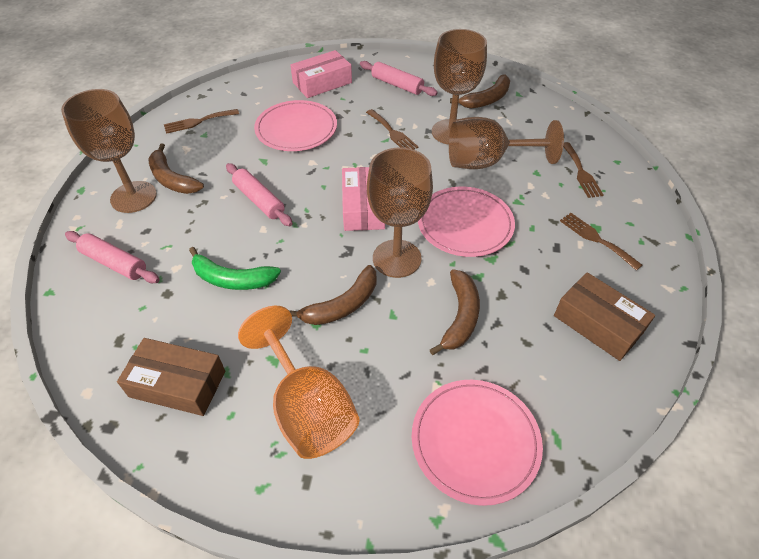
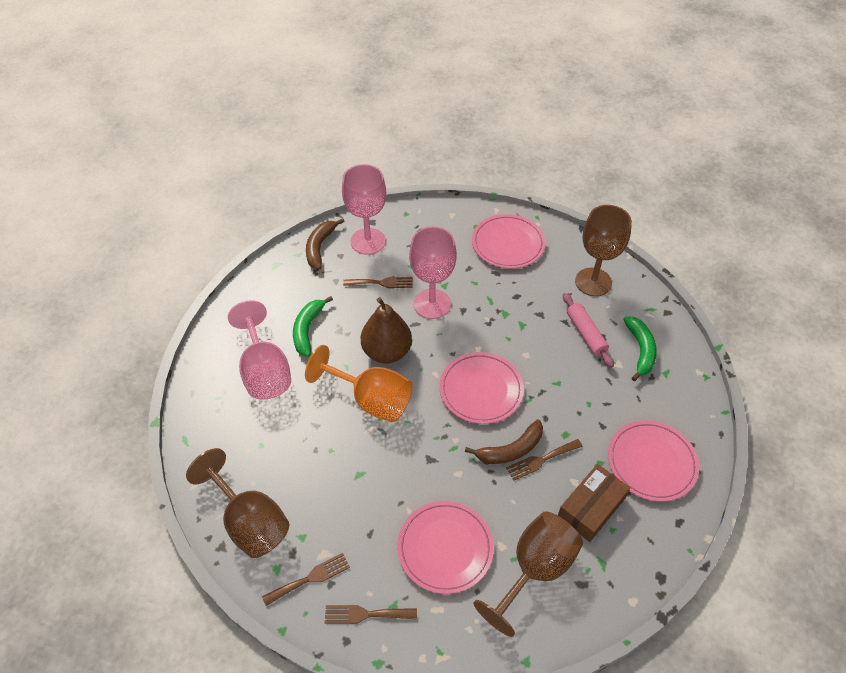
brown banana: [148,143,204,194] [289,265,376,325] [430,269,480,355] [450,75,510,109] = 4 -> [306,218,345,270] [465,420,543,464] = 2
brown box: [117,338,225,416] [554,272,655,361] = 2 -> [558,464,630,542] = 1
brown goblet: [61,89,157,213] [367,148,433,278] [432,29,487,145] [449,117,564,169] = 4 -> [186,448,289,558] [473,511,583,637] [575,205,632,296] = 3
brown pear: none = 0 -> [361,297,412,364] = 1
green banana: [189,247,281,290] = 1 -> [293,296,333,357] [623,316,657,381] = 2
pink box: [290,50,352,98] [342,167,385,231] = 2 -> none = 0
pink goblet: none = 0 -> [228,300,291,400] [342,164,386,255] [409,227,457,319] = 3
pink plate: [254,100,337,151] [412,380,543,506] [418,186,515,257] = 3 -> [397,501,494,594] [439,352,524,424] [472,214,545,269] [608,420,699,502] = 4
pink rolling pin: [65,231,160,283] [226,163,293,226] [360,61,438,96] = 3 -> [563,293,614,368] = 1

